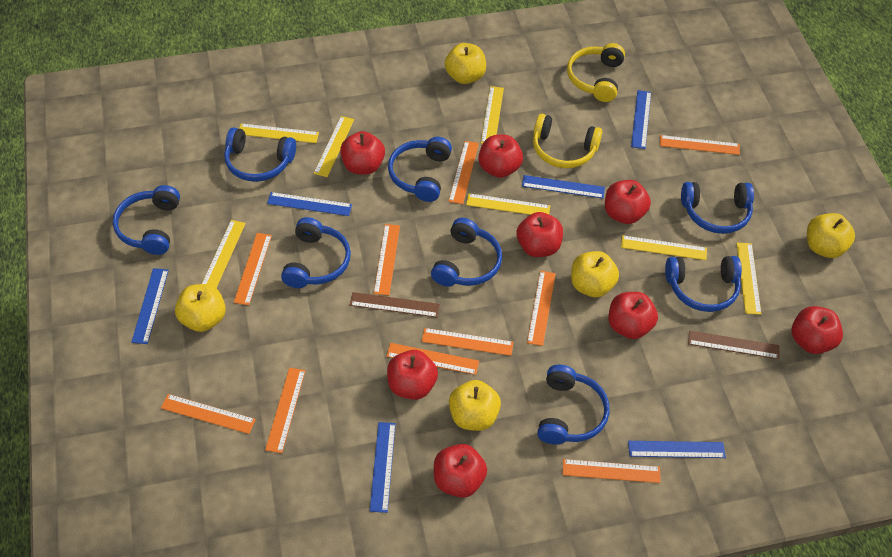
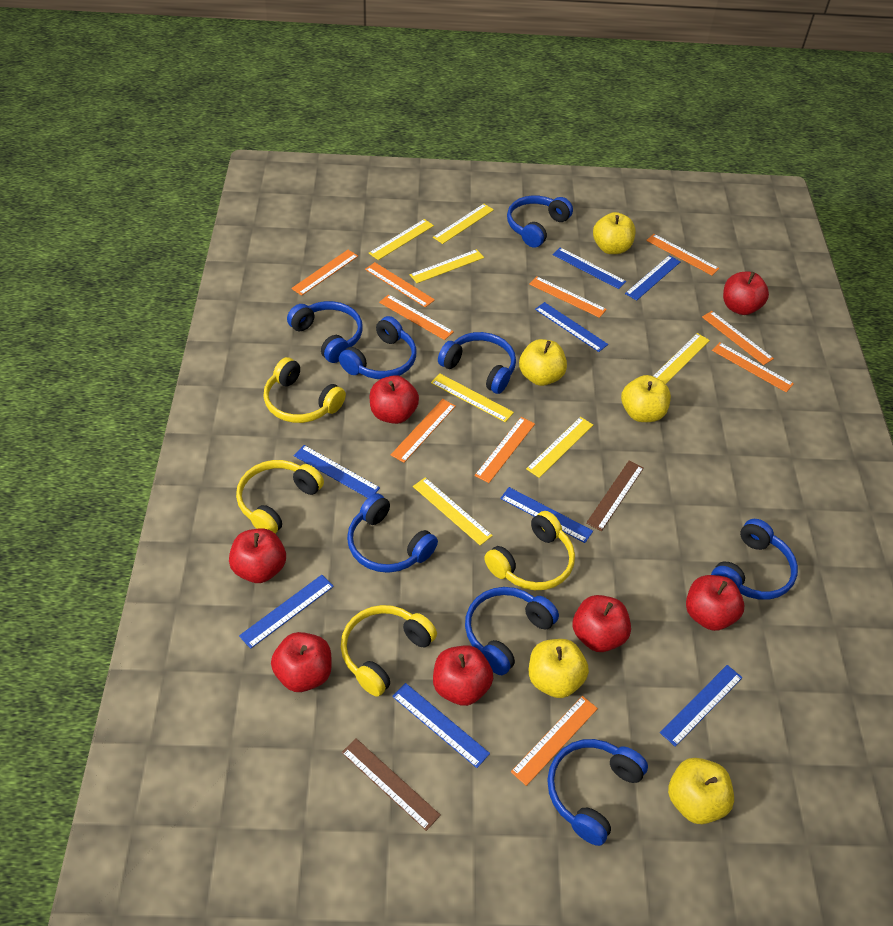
blue ruler: [131,268,169,344] [267,192,352,216] [370,422,396,513] [522,175,605,199] [628,441,726,458] [631,90,651,149] = 6 -> [239,575,334,649] [294,445,380,498] [392,683,490,768] [500,487,593,543] [535,302,608,352] [553,247,626,289] [625,255,681,301] [660,665,743,747] = 8
red apple: [340,131,385,175] [387,350,438,400] [434,444,487,498] [478,135,523,178] [517,212,563,257] [605,180,651,224] [609,292,658,339] [792,306,843,354] = 8 -> [229,528,286,583] [271,632,332,692] [370,375,419,424] [433,646,493,706] [573,595,631,652] [686,575,744,631] [723,272,769,315] = 7
yellow headphones: [533,114,602,168] [567,43,625,102] = 2 -> [236,460,324,534] [263,357,346,423] [341,605,437,697] [484,511,575,590] = 4

